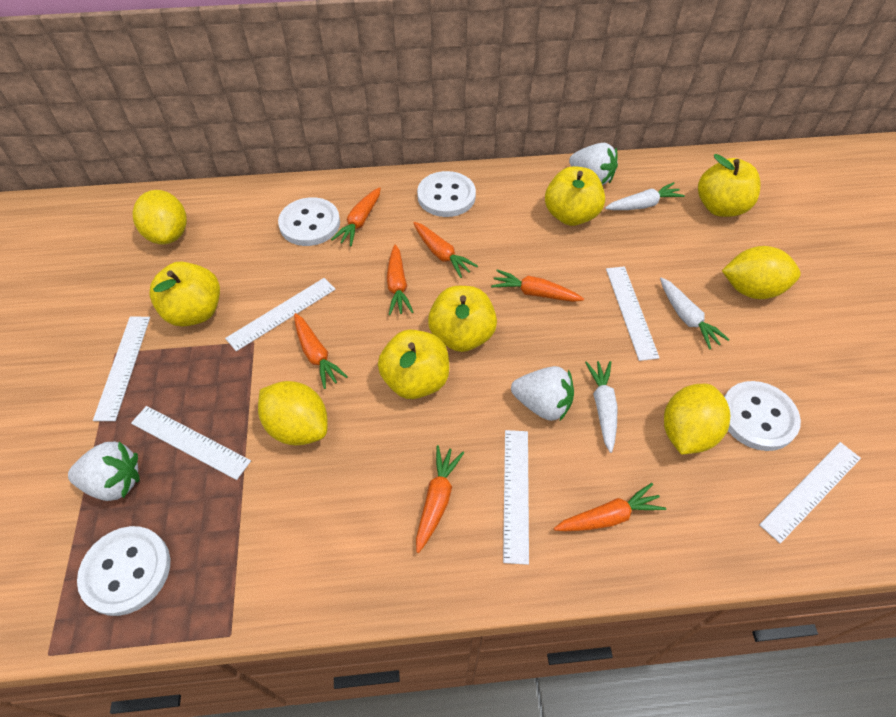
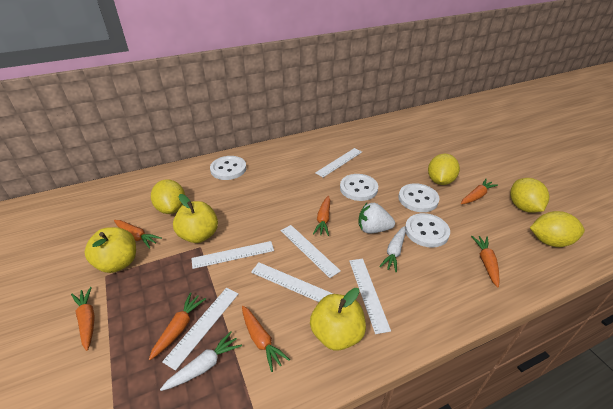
white carrot: [585,361,618,453] [605,182,685,210] [660,277,730,350] = 3 -> [160,331,242,391] [379,226,406,272] = 2
white strawberry: [68,441,140,501] [511,366,574,422] [569,143,618,185] = 3 -> [358,203,395,233] = 1
yellow apple: [149,261,220,327] [378,330,449,399] [428,286,497,352] [545,166,605,226] [698,154,760,217] = 5 -> [84,227,136,273] [173,194,218,243] [310,288,366,351] = 3

